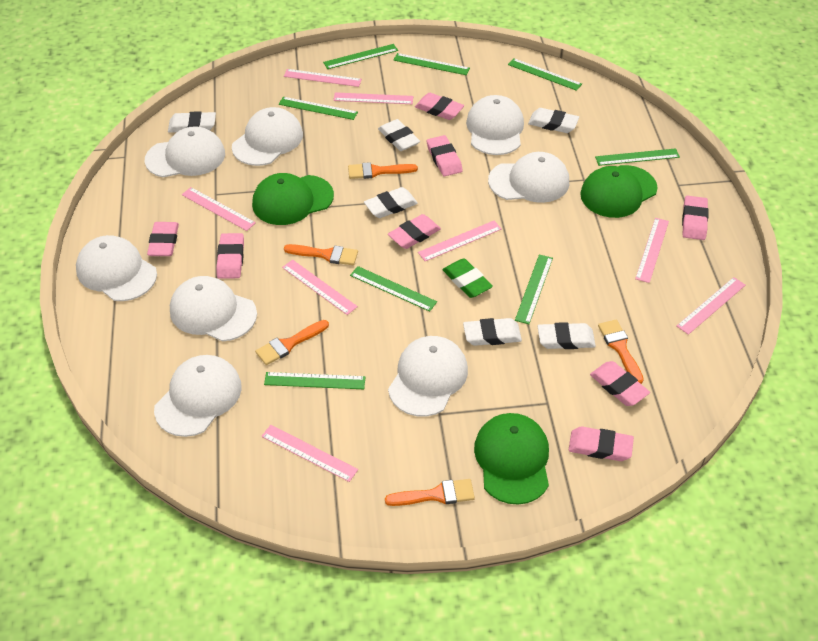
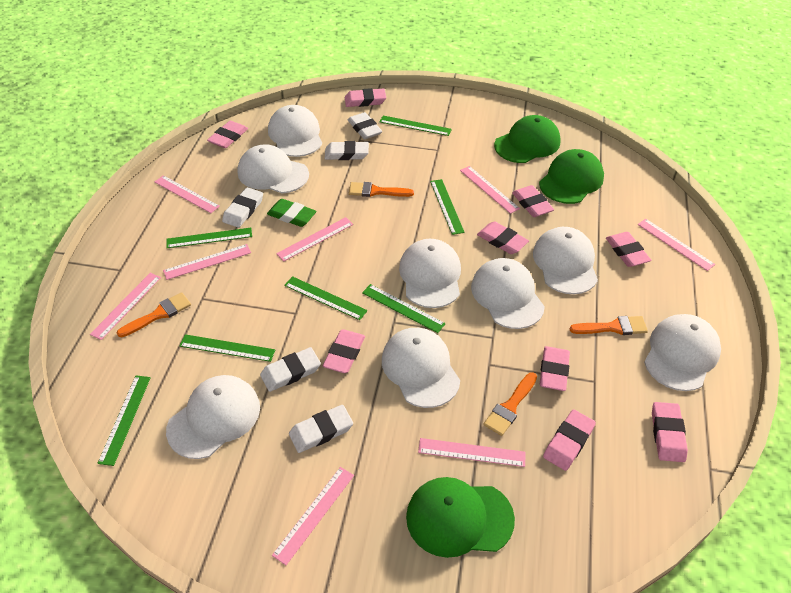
green ruler: [264,372,365,389] [279,97,358,120] [323,44,398,69] [350,266,437,312] [394,53,470,75] [508,58,582,91] [515,254,553,324] [595,148,680,166] = 8 -> [97,376,151,466] [166,228,252,248] [180,334,275,362] [284,276,368,320] [362,284,446,333] [380,116,452,136] [430,179,465,235] = 7
orange brush: [255,320,329,365] [284,244,358,265] [348,162,418,179] [385,479,475,506] [598,320,644,384] = 5 -> [117,292,191,337] [349,182,414,197] [483,372,537,436] [570,316,648,335] = 4
pink eraser: [147,222,179,256] [216,233,244,279] [388,214,441,249] [415,93,464,120] [427,135,463,176] [569,427,634,461] [590,361,650,406] [682,196,709,240] = 8 -> [207,121,248,148] [323,330,365,373] [345,88,386,107] [477,221,529,254] [512,185,554,217] [540,346,570,391] [543,409,596,471] [606,232,651,267] [652,402,688,462] = 9
white eraser: [168,111,216,133] [364,187,418,218] [378,119,420,151] [463,318,522,346] [528,108,579,133] [538,322,596,349] = 6 -> [222,187,263,228] [260,347,321,392] [289,405,353,453] [325,141,369,160] [348,112,382,139] = 5

